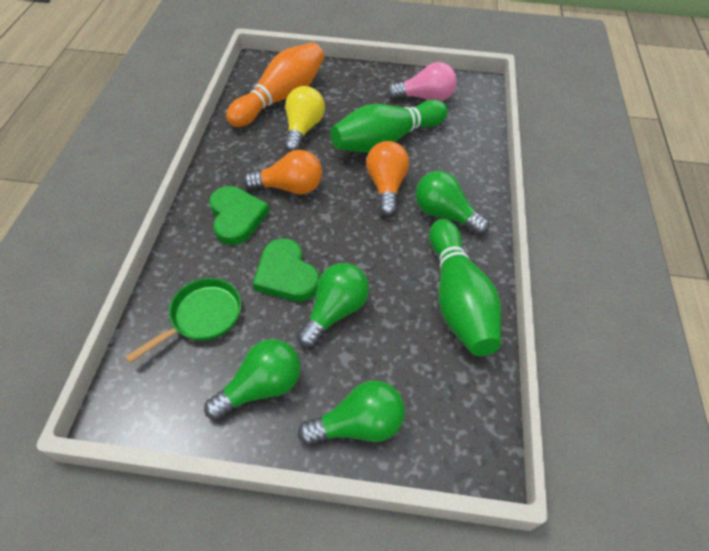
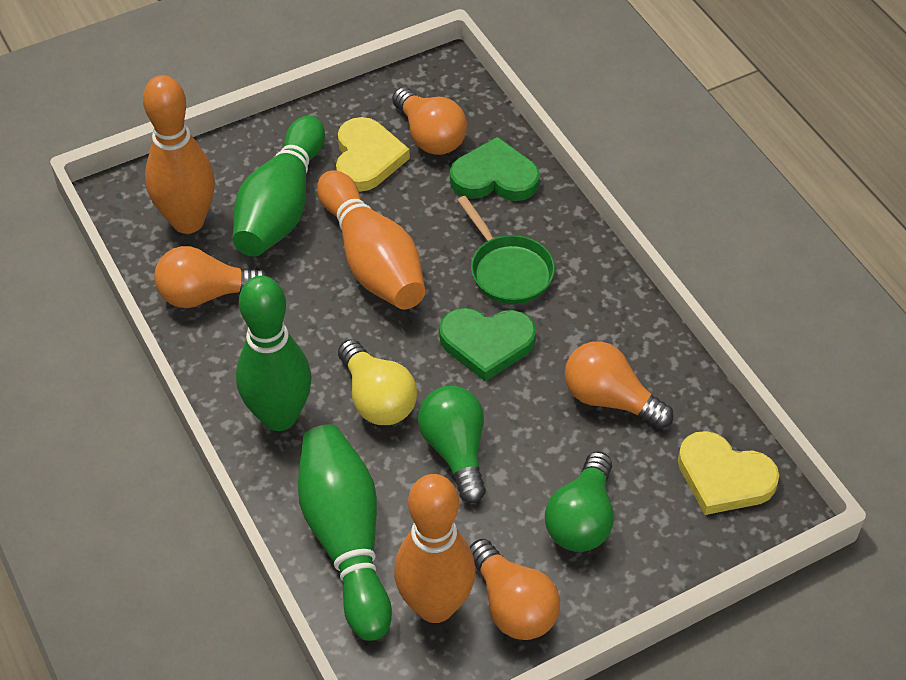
green bowling pin: [330,100,448,153] [429,219,501,356] = 2 -> [233,116,325,256] [236,276,312,431] [298,425,392,641] = 3
green light bulb: [204,339,301,420] [297,263,369,348] [298,380,405,446] [416,171,489,235] = 4 -> [418,386,486,503] [545,451,614,552] = 2
orange bowling pin: [226,42,324,127] = 1 -> [143,75,215,234] [317,170,425,309] [394,474,476,623] = 3
orange light bulb: [243,150,322,194] [366,141,409,216] = 2 -> [154,246,268,308] [392,87,467,155] [470,539,560,640] [565,341,674,429] = 4
pink light bulb: [387,62,457,101] = 1 -> none = 0
yellow heart: none = 0 -> [336,117,410,192] [678,431,779,515] = 2

